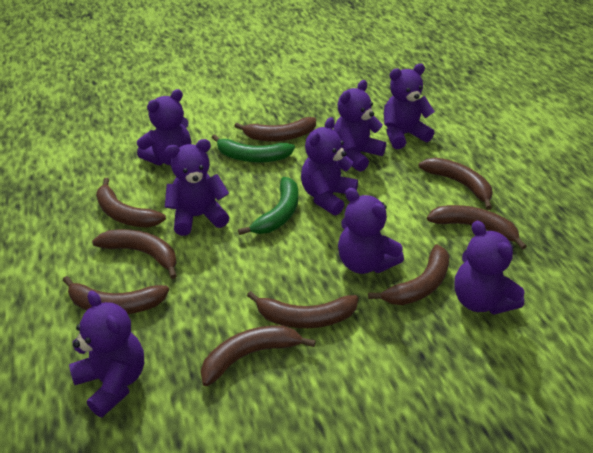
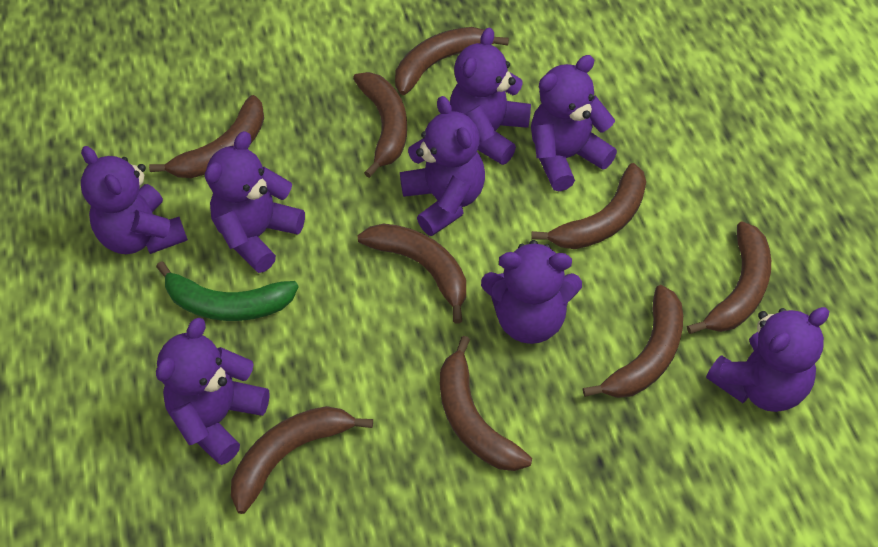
green banana: [212,135,295,163] [238,177,298,235] = 2 -> [156,261,299,321] = 1

